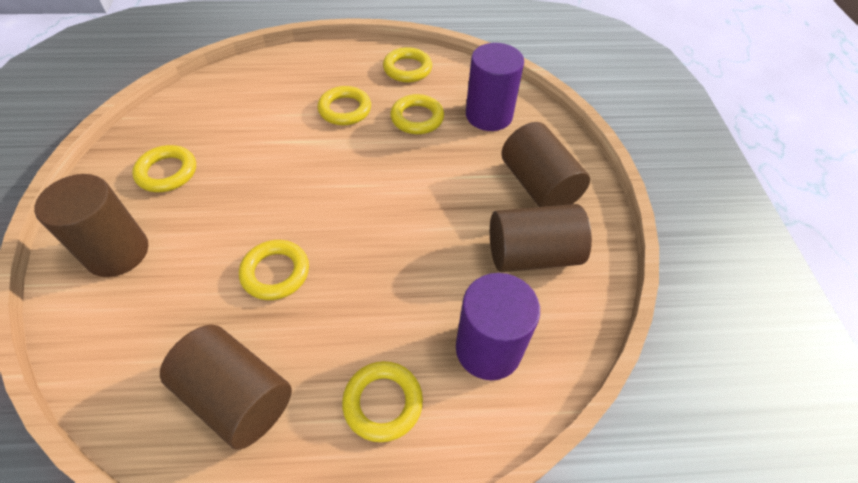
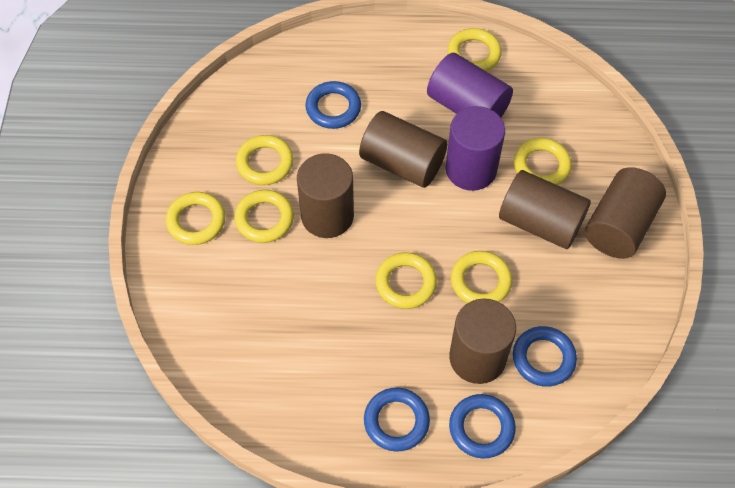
blue ring: none = 0 -> [305,81,361,129] [364,388,430,452] [449,394,516,459] [513,326,577,387] = 4
brown cylinder: [34,174,148,277] [160,325,292,449] [490,204,592,272] [501,122,590,207] = 4 -> [297,153,354,238] [359,111,447,188] [449,298,516,384] [499,170,591,249] [585,167,666,259] = 5
yellow ring: [132,145,196,192] [239,240,309,300] [318,86,371,125] [342,361,423,442] [383,47,432,82] [390,94,444,134] = 6 -> [166,192,225,245] [234,190,294,243] [236,135,293,185] [375,252,437,309] [448,28,502,71] [451,251,512,303] [514,138,572,185] = 7

